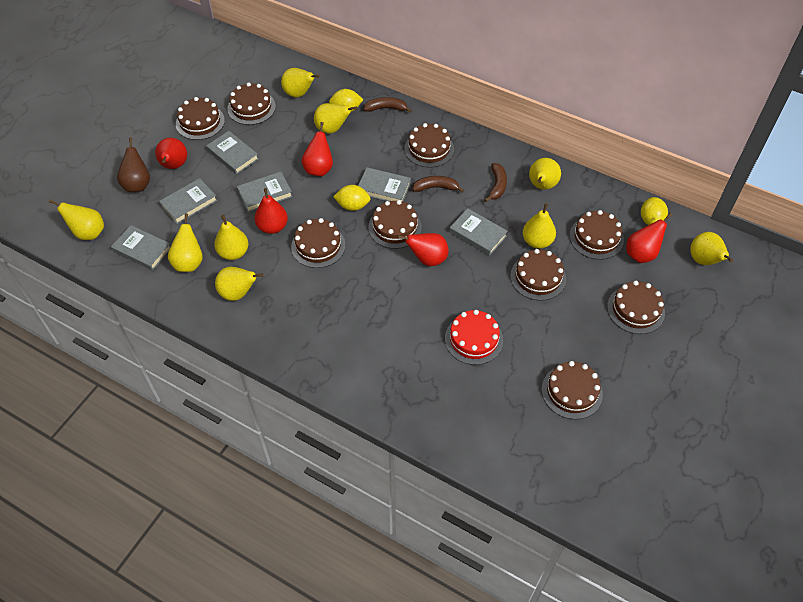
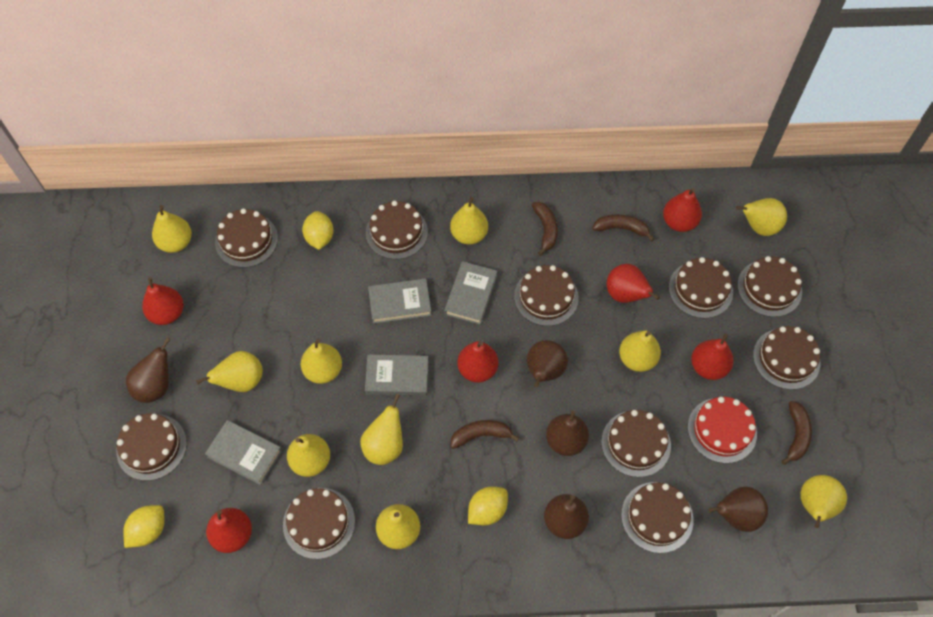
brown banana: [363,97,412,112] [412,176,464,193] [484,163,507,202] = 3 -> [451,420,519,449] [532,202,558,256] [592,214,655,241] [782,401,812,465] = 4
brown cake: [176,97,225,140] [227,82,276,125] [291,218,345,268] [368,200,422,249] [404,123,454,168] [510,249,566,301] [542,361,603,419] [570,210,624,260] [607,281,665,334] = 9 -> [116,413,187,481] [215,208,278,268] [283,488,355,559] [366,201,428,259] [514,265,579,326] [601,410,671,477] [621,482,694,553] [669,257,733,318] [737,256,802,317] [753,326,820,390] = 10
brown pear: [117,137,150,192] = 1 -> [126,338,171,403] [527,340,568,387] [544,494,589,539] [546,411,589,456] [709,487,768,532] = 5
grey book: [111,225,170,271] [159,178,217,224] [206,131,259,175] [237,171,293,212] [358,167,411,202] [450,208,508,256] = 6 -> [205,420,282,485] [365,354,429,396] [368,278,432,324] [444,261,497,325] = 4
red pear: [155,138,187,169] [255,188,288,234] [302,122,333,176] [397,233,449,266] [626,213,672,263] = 5 -> [142,277,184,325] [206,508,252,553] [457,341,498,383] [606,264,660,303] [663,188,702,232] [691,333,733,380] = 6
yellow pear: [49,199,104,240] [168,214,203,272] [214,215,248,260] [215,267,263,301] [281,68,320,97] [314,103,357,133] [523,203,556,249] [529,158,561,190] [690,232,733,265] = 9 -> [152,205,192,253] [196,351,263,392] [287,434,330,477] [301,339,342,384] [360,394,403,465] [376,504,420,549] [450,196,488,244] [619,330,661,372] [736,198,787,236] [800,475,847,528] = 10

